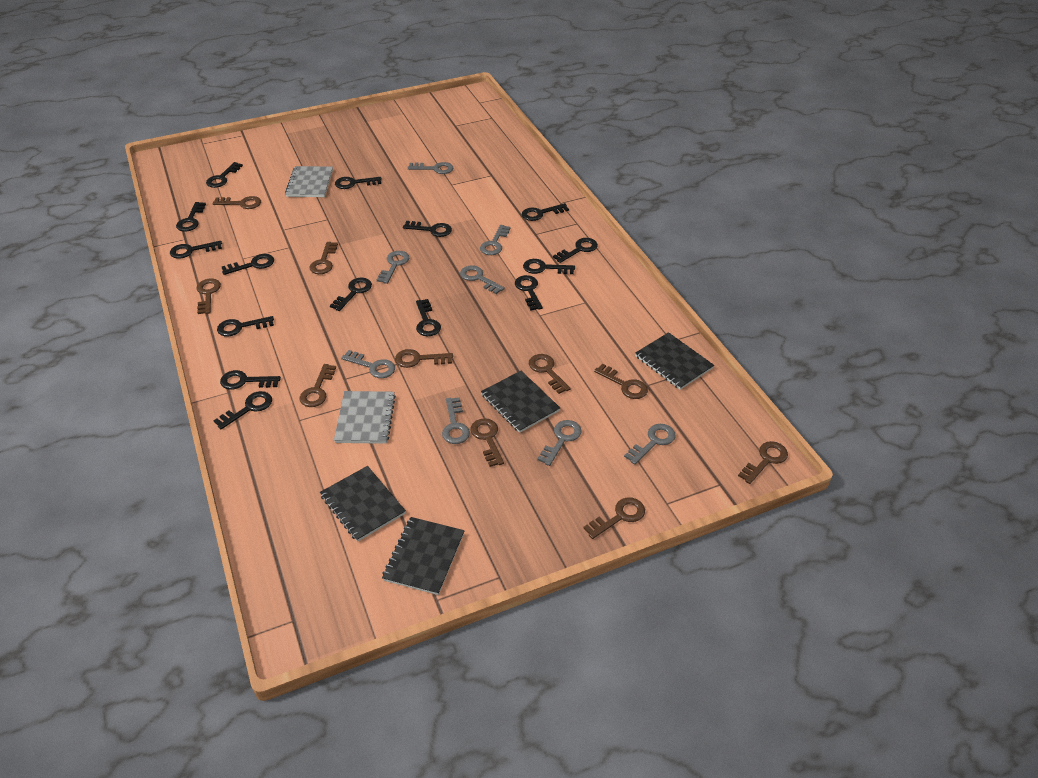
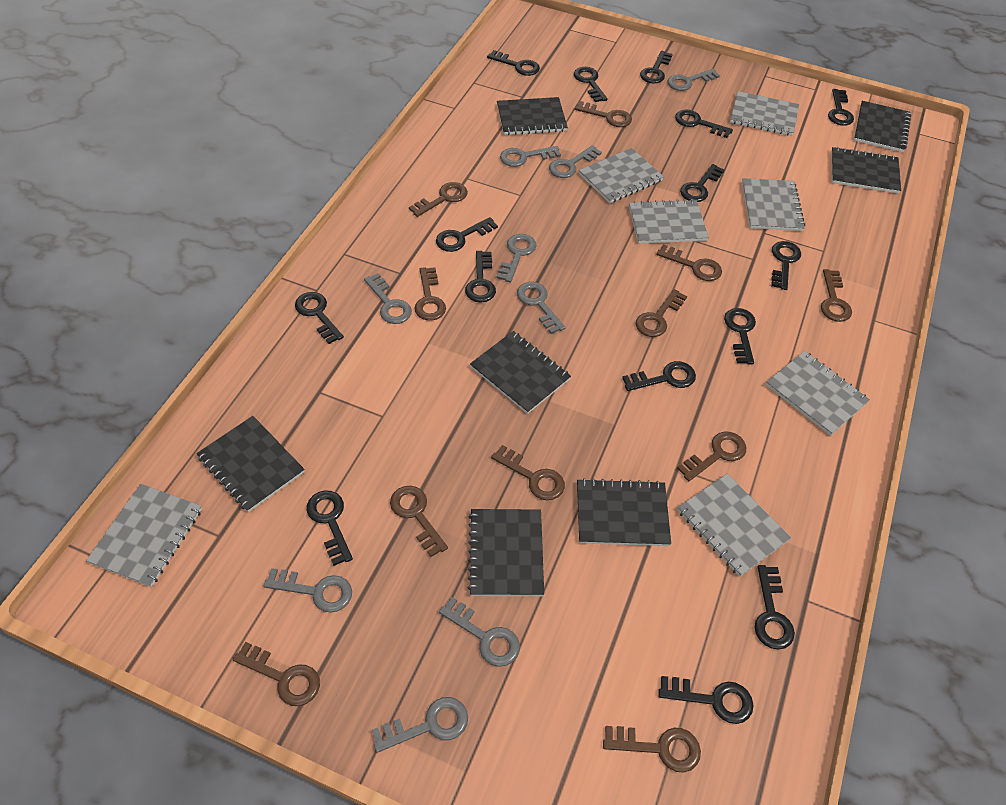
black notebook: [320,466,406,542] [382,517,464,595] [481,371,560,433] [635,332,714,390] = 4 -> [196,416,305,512] [468,509,544,596] [470,331,571,414] [497,97,568,135] [577,478,671,546] [831,147,901,194] [854,101,911,152] = 7
brown key: [197,278,221,314] [213,196,261,209] [299,364,336,407] [309,242,338,274] [395,349,453,368] [471,418,504,467] [529,354,571,394] [583,497,645,539] [594,364,648,399] [738,441,788,484] = 10 -> [233,642,320,706] [390,486,448,557] [409,182,468,217] [414,267,446,321] [491,445,565,500] [575,101,632,127] [603,726,701,772] [636,289,687,337] [656,244,722,281] [677,432,746,481] [821,269,852,322] = 11
grey key: [341,350,395,378] [377,251,409,284] [408,162,453,174] [442,397,470,444] [460,265,505,294] [480,225,511,255] [537,420,582,466] [624,424,676,465] = 8 -> [264,568,352,613] [364,273,412,324] [372,697,468,753] [439,597,520,667] [497,234,536,283] [500,146,561,167] [517,282,566,334] [549,145,602,178] [667,69,720,91] = 9
grey notebook: [285,166,333,197] [334,391,396,444] = 2 -> [86,484,202,587] [579,148,664,203] [629,199,709,244] [678,474,791,577] [730,91,799,136] [742,178,805,231] [766,351,870,436] = 7

